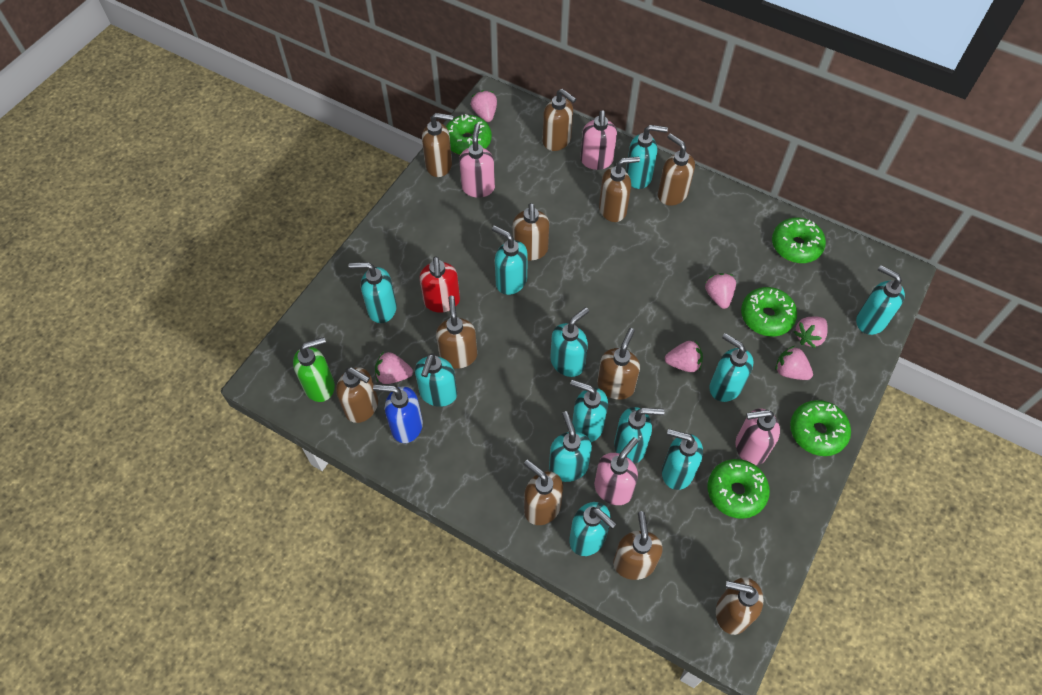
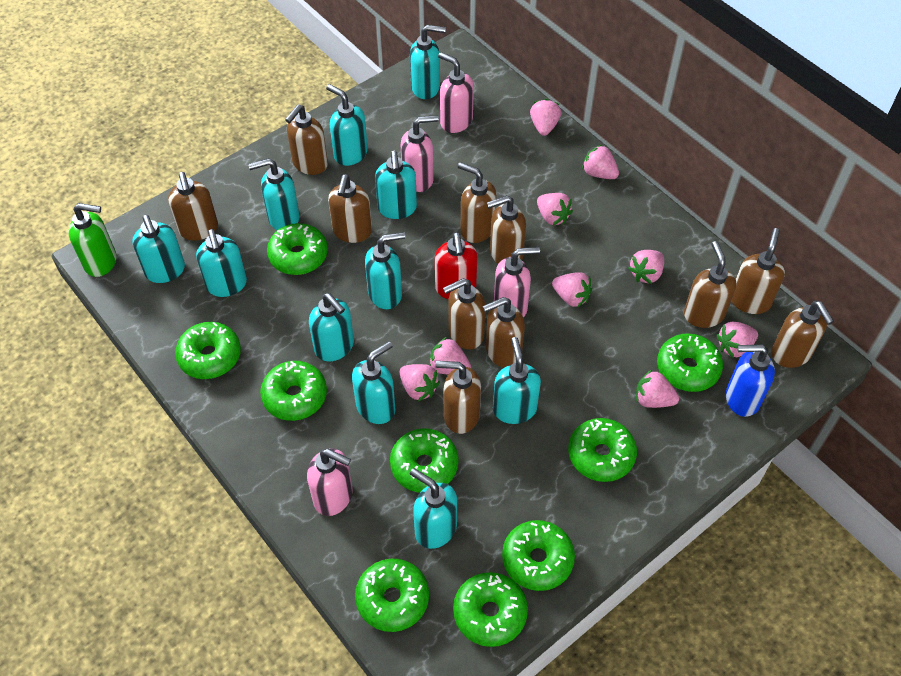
green donut: [446,114,492,155] [707,459,770,519] [741,287,797,336] [772,218,826,263] [790,400,851,456] = 5 -> [175,322,241,379] [260,361,327,421] [267,223,328,275] [355,559,429,632] [390,428,459,493] [453,572,528,647] [502,520,575,591] [568,418,637,482] [657,333,723,392] = 9
pink strawberry: [375,352,413,384] [471,90,497,122] [665,340,703,372] [705,273,736,309] [775,346,813,380] [794,316,828,348] = 6 -> [400,364,440,401] [429,337,471,374] [530,99,561,136] [537,193,573,226] [552,272,592,308] [582,145,619,179] [628,250,664,284] [636,369,679,408] [717,322,758,358] = 9
turquoise soap dispenser: [349,262,397,323] [415,353,457,407] [492,226,528,295] [549,411,592,482] [550,307,589,377] [569,502,617,556] [570,380,608,442] [614,407,664,464] [626,125,668,189] [662,429,703,490] [709,333,754,402] [856,265,905,335] = 12 -> [132,215,185,283] [196,229,247,297] [248,158,300,230] [309,293,354,362] [326,84,368,166] [352,341,395,424] [365,232,405,309] [375,151,417,219] [410,25,446,99] [410,468,457,549] [493,337,541,424] = 11

